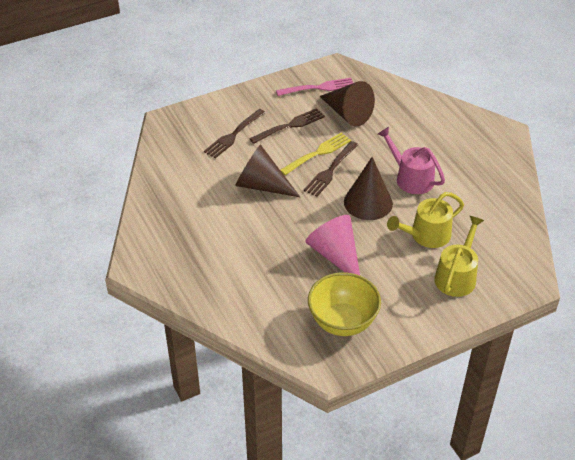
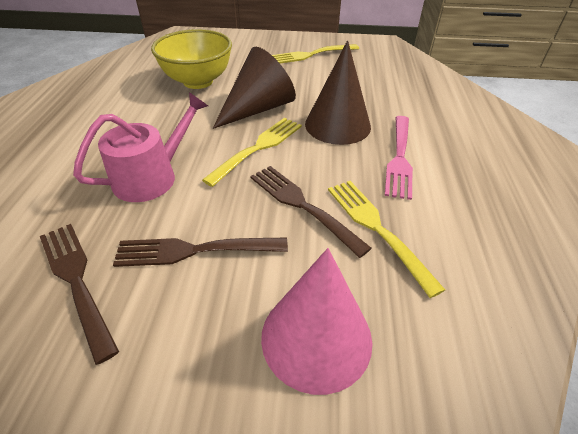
brown cone: [235,144,300,197] [320,81,375,126] [344,157,393,220] = 3 -> [212,47,296,129] [305,40,371,145] = 2
yellow fork: [280,133,351,175] = 1 -> [202,118,302,187] [272,44,359,63] [328,181,445,298] = 3
yellow watering can: [387,192,464,248] [434,216,484,297] = 2 -> none = 0

